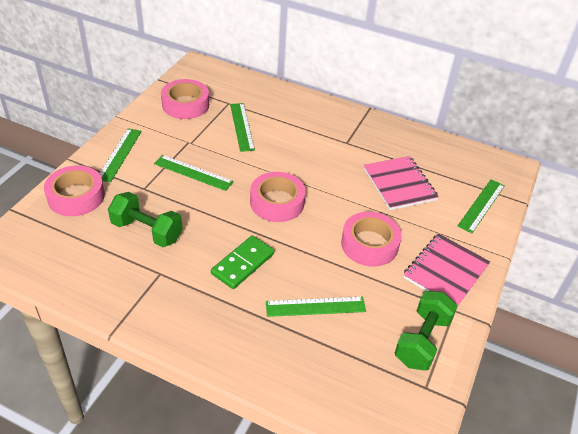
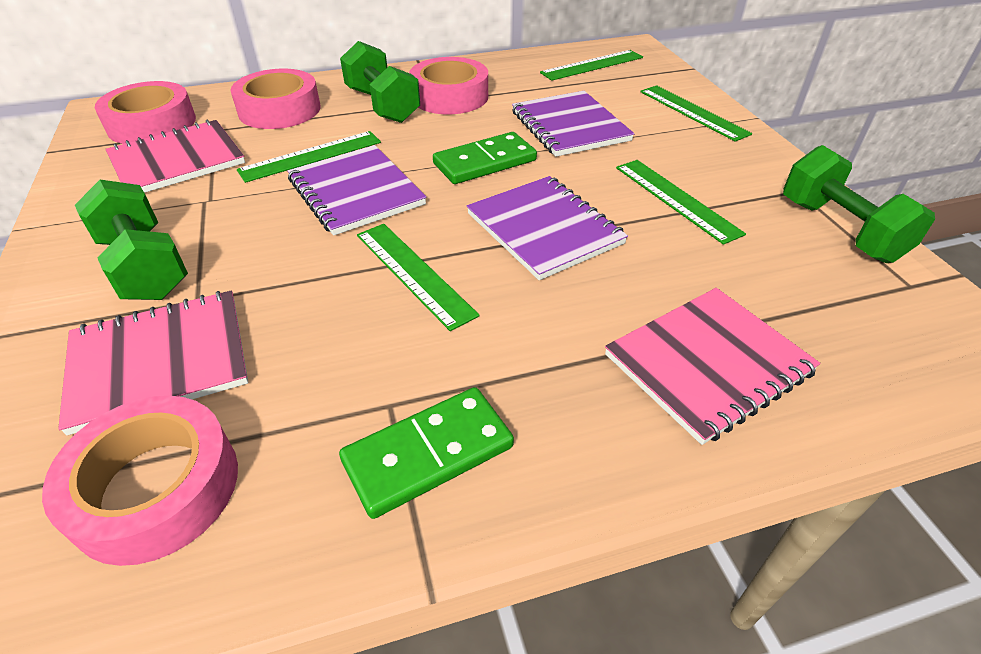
green domino: [211,235,274,289] = 1 -> [339,387,514,519] [433,132,537,184] = 2
green dumbbell: [108,192,183,247] [394,291,458,371] = 2 -> [75,180,188,300] [340,41,420,123] [783,145,935,263] = 3
pink notebook: [364,156,439,210] [403,234,490,306] = 2 -> [58,290,248,435] [106,120,245,193] [605,288,821,445] = 3
purple notebook: none = 0 -> [288,145,426,236] [467,176,628,280] [512,91,634,157] = 3

